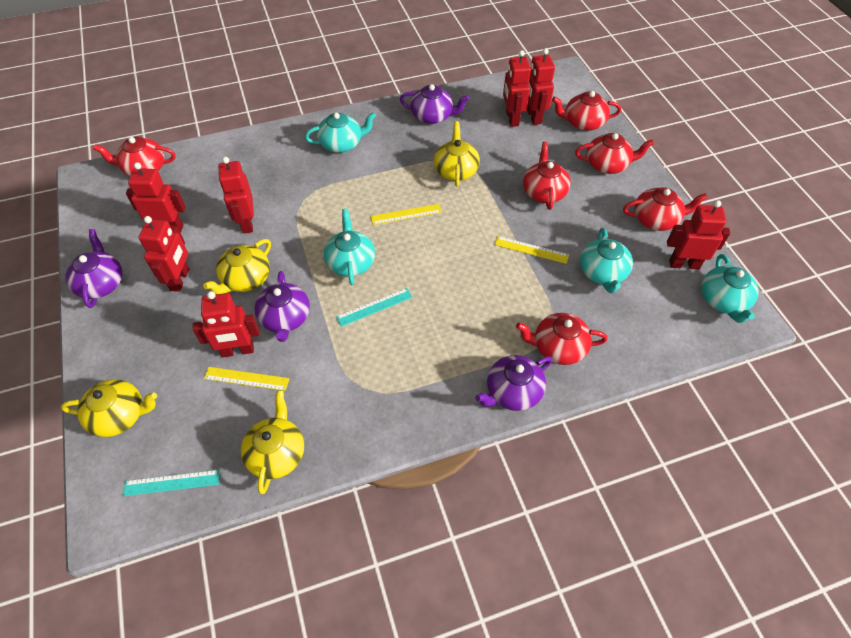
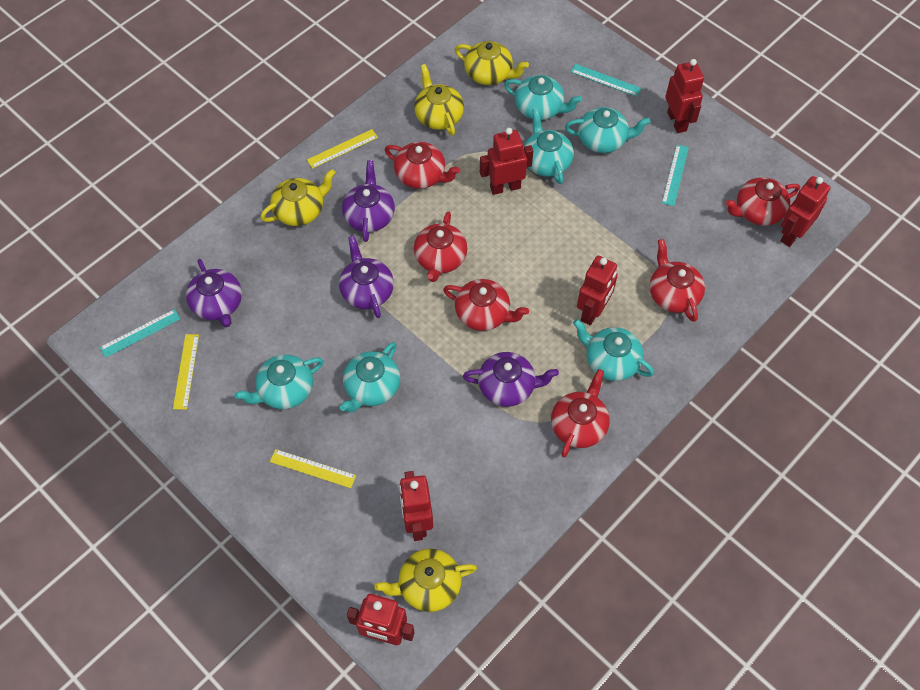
red robot: [126,162,186,233] [138,216,189,292] [192,291,259,357] [218,157,254,234] [503,50,531,127] [527,48,555,125] [667,200,730,270] = 7 -> [347,594,414,645] [399,471,433,541] [480,128,533,195] [577,256,618,325] [665,59,704,133] [781,176,831,247] = 6
turquoise ruler: [123,470,220,496] [336,288,413,327] = 2 -> [99,309,180,358] [571,64,641,97] [662,145,689,206] = 3
turquoise teapot: [305,112,376,153] [324,209,375,285] [580,228,633,293] [701,254,758,323] = 4 -> [234,355,323,409] [340,342,400,413] [504,75,582,120] [523,108,574,184] [565,107,650,153] [573,319,654,381] = 6

